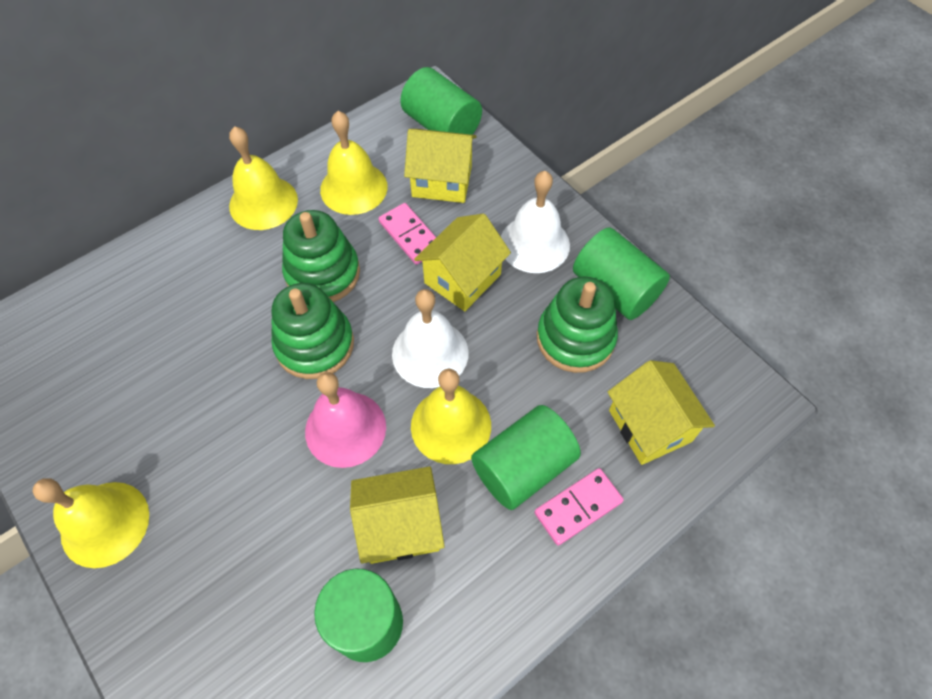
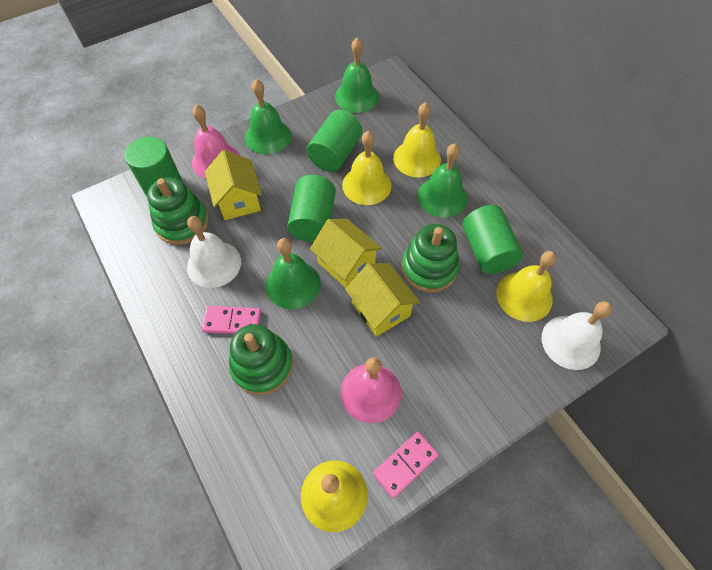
green bell: none = 0 -> [245,79,291,154] [266,238,321,309] [335,37,379,113] [417,144,467,218] = 4
pink bell: [305,372,386,468] = 1 -> [192,105,239,179] [340,357,401,423] = 2
yellow house: [350,466,445,564] [404,129,477,203] [414,214,511,311] [608,360,715,465] = 4 -> [205,150,262,220] [310,219,382,288] [345,263,420,337] = 3

